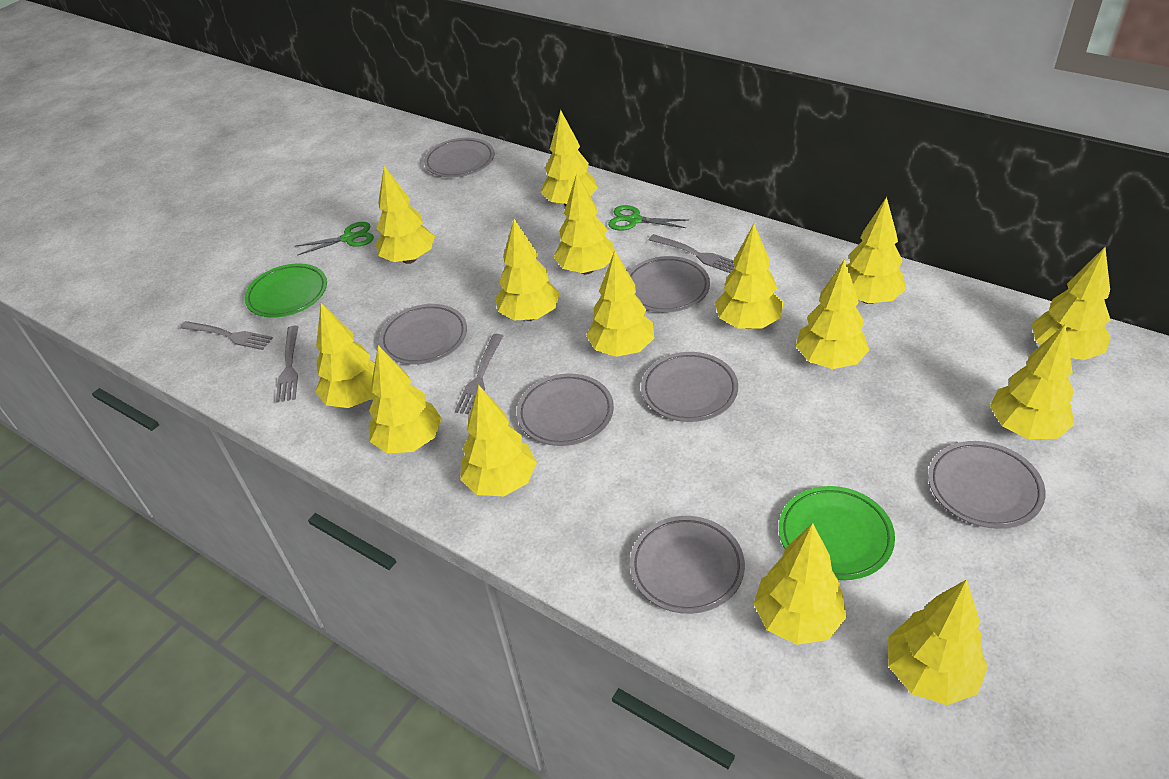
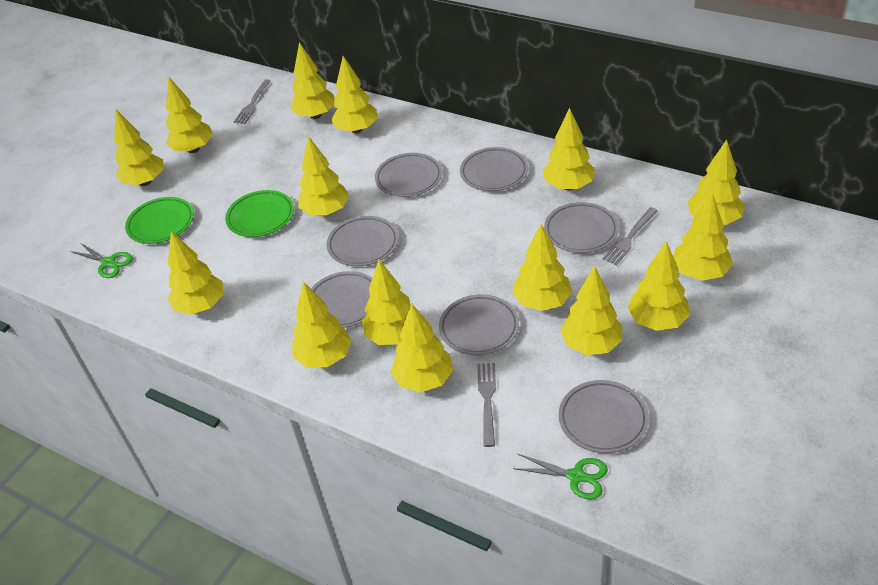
grey fork: [180,321,273,350] [276,326,299,403] [455,334,503,414] [649,234,735,273] = 4 -> [234,79,271,124] [477,363,496,447] [602,207,658,265] = 3

